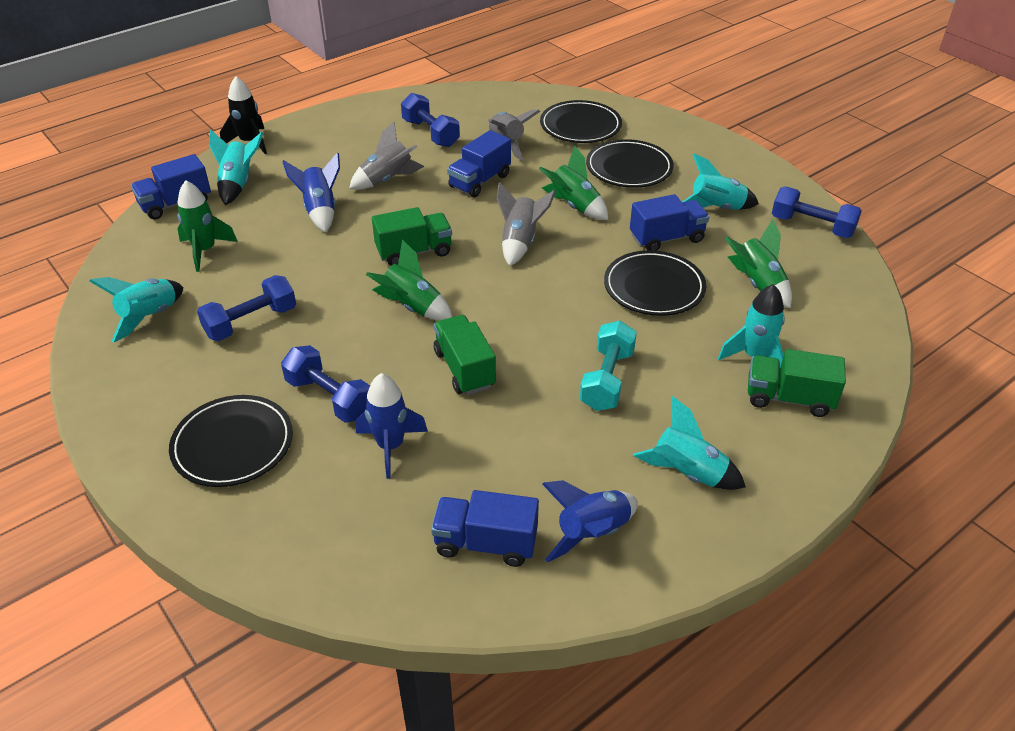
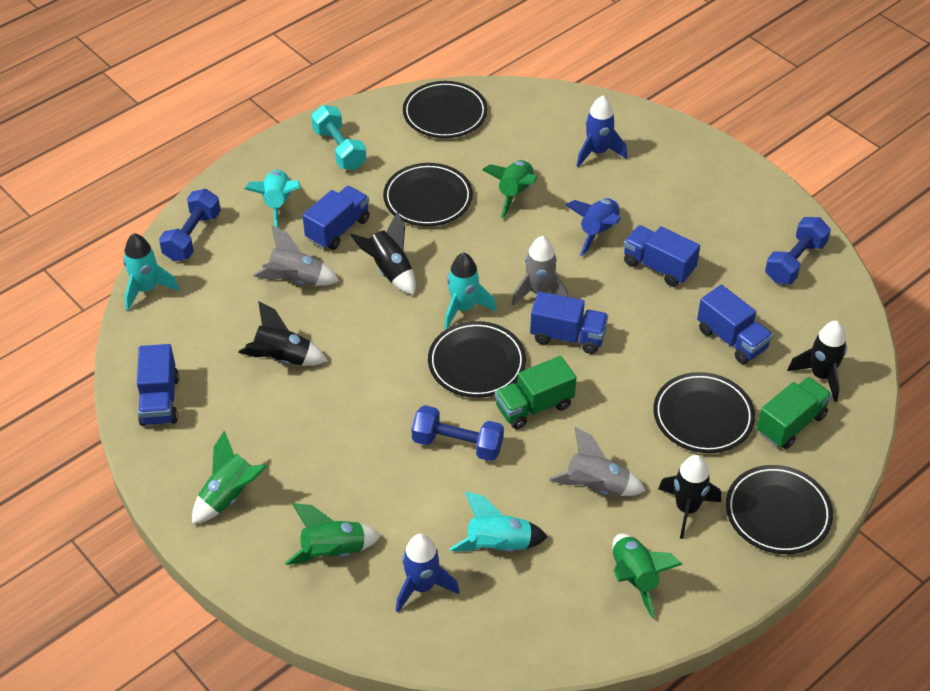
black plate: [169,395,293,487] [540,100,622,143] [586,139,674,188] [604,250,706,316] = 4 -> [383,163,473,226] [403,81,488,138] [428,321,526,398] [653,372,755,453] [726,465,833,554] = 5
black rocket: [220,76,267,154] = 1 -> [238,301,327,366] [350,211,416,295] [658,455,721,539] [787,321,847,402] = 4
blue dumbbell: [197,275,296,341] [281,345,370,423] [401,93,460,147] [772,187,862,238] = 4 -> [159,189,221,261] [412,405,504,461] [765,217,831,284] = 3
blue truck: [131,154,211,220] [431,490,539,567] [447,130,511,198] [630,194,709,251] = 4 -> [137,344,179,426] [302,186,370,250] [530,291,608,354] [624,225,700,287] [697,285,773,364] = 5
green truck: [372,207,452,266] [434,315,496,395] [748,349,846,417] = 3 -> [495,356,577,429] [757,377,832,449] = 2
turquoise rocket: [89,277,183,342] [209,130,263,205] [633,396,746,490] [682,153,759,210] [718,284,785,367] = 5 -> [123,233,179,311] [245,170,301,228] [444,253,496,329] [449,491,547,552] = 4

